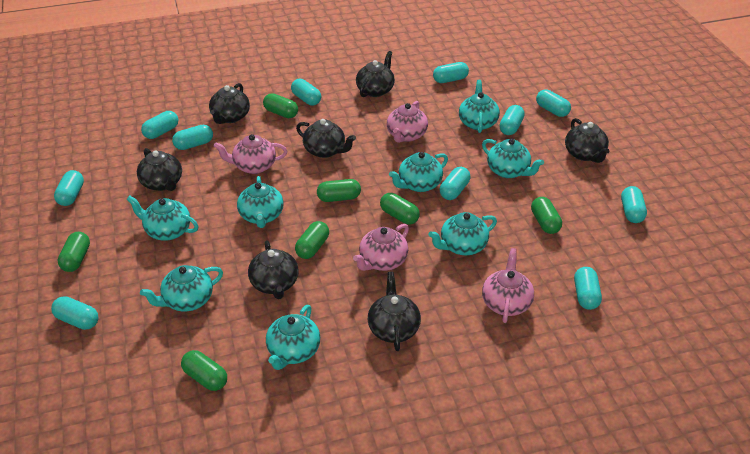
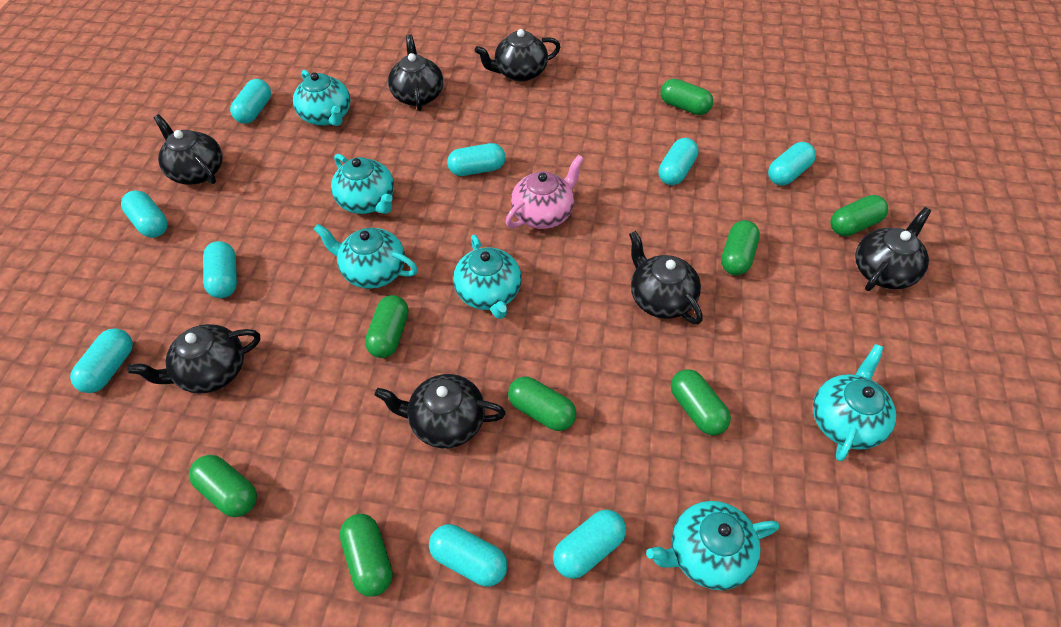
green capsule: [58,232,90,272] [181,350,227,391] [263,93,298,118] [295,221,329,259] [317,179,361,202] [380,193,420,225] [531,197,562,234] = 7 -> [189,455,257,517] [339,514,393,597] [365,295,409,358] [508,376,576,431] [661,79,713,115] [671,369,731,435] [721,220,760,275] [831,195,888,236] = 8
pink teapot: [214,134,287,174] [353,224,409,271] [387,101,428,143] [482,248,534,323] = 4 -> [506,155,584,229] = 1
turquoise capsule: [51,296,99,330] [54,170,84,206] [141,111,178,139] [172,125,213,150] [291,79,321,106] [433,62,469,83] [440,167,470,200] [499,105,525,135] [536,89,571,117] [574,267,602,310] [621,186,647,223] = 11 -> [70,328,133,393] [121,190,168,238] [203,241,237,298] [230,79,271,124] [429,524,507,587] [447,143,506,176] [553,509,626,579] [659,138,698,185] [768,142,816,186] = 9
turquoise teapot: [127,196,199,241] [140,265,223,312] [237,176,284,228] [266,305,320,370] [389,152,448,192] [428,212,497,255] [459,80,500,133] [482,139,544,178] = 8 -> [293,70,351,126] [313,224,418,289] [331,154,394,214] [453,235,522,319] [646,501,779,590] [813,344,896,462] = 6

